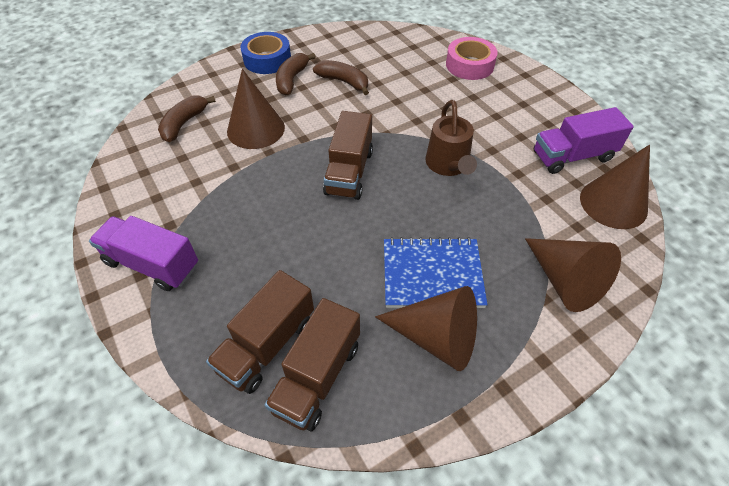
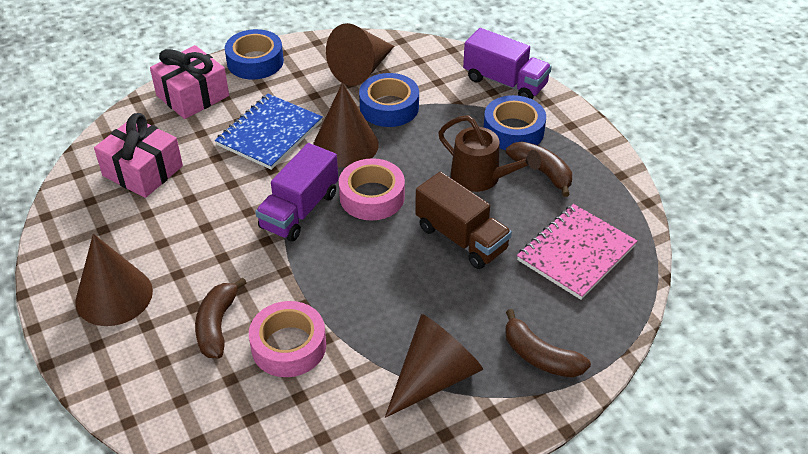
blue tape: [240,32,291,74] = 1 -> [225,29,284,80] [359,73,419,127] [484,95,546,150] = 3
brown truck: [206,270,314,394] [265,298,360,431] [323,111,373,200] = 3 -> [415,172,512,269] = 1
pink gift: none = 0 -> [94,113,183,198] [150,45,229,119] = 2
pink notebook: none = 0 -> [517,204,637,300] = 1
pink tape: [446,37,498,80] = 1 -> [249,301,326,377] [339,158,405,220] = 2

